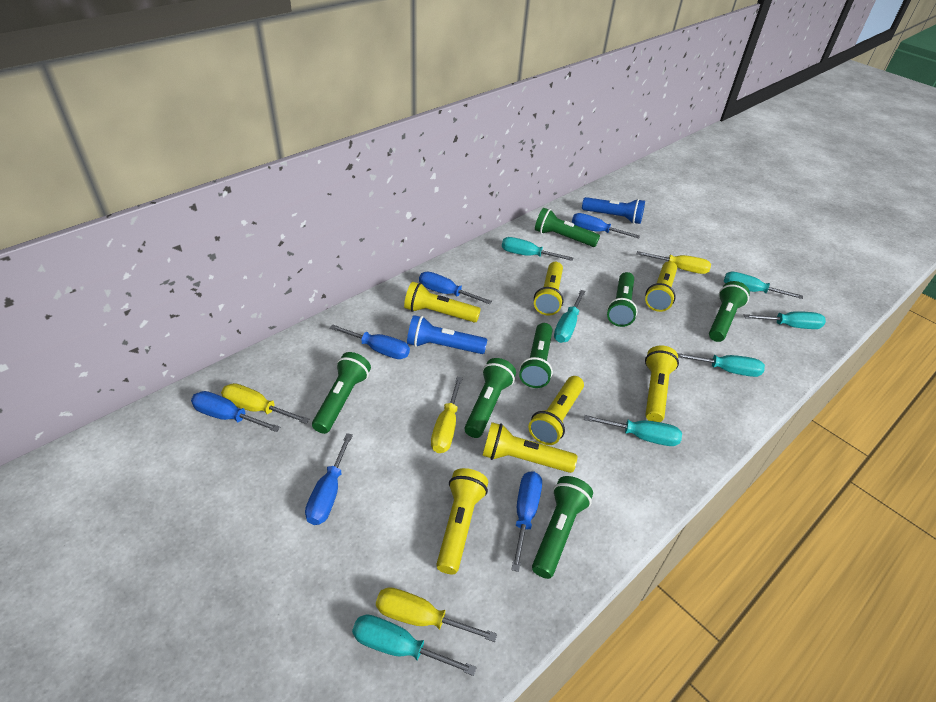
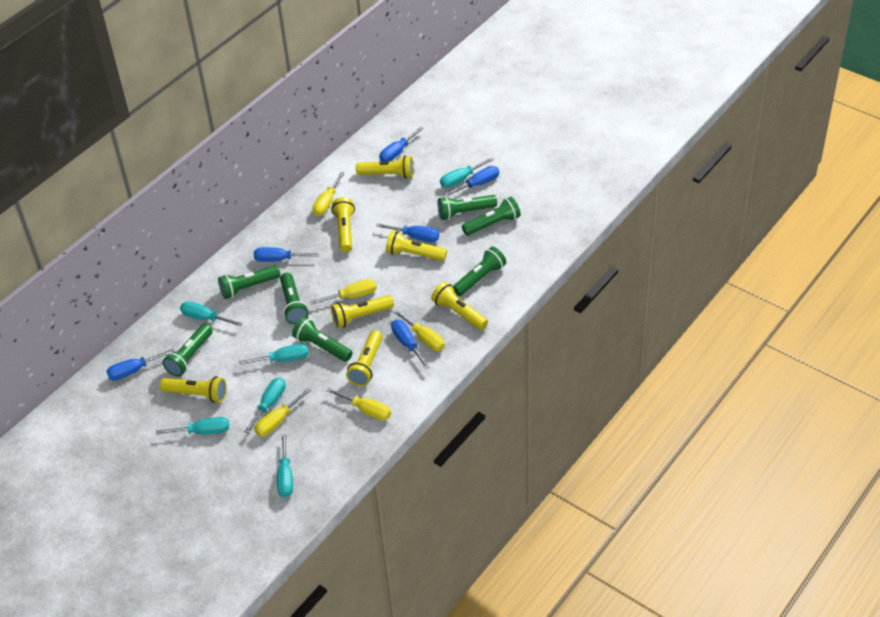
blue flashlight: [407,315,488,354] [582,197,645,224] = 2 -> none = 0
turquoise screwdriver: [352,615,477,676] [502,237,573,261] [554,290,586,343] [584,415,682,446] [677,353,765,377] [724,272,803,299] [744,311,826,329] = 7 -> [156,417,229,435] [180,301,243,326] [239,344,309,365] [244,378,285,433] [277,434,293,497] [440,158,494,188] = 6
yellow screwdriver: [221,383,310,424] [376,587,497,642] [431,377,463,453] [637,251,711,274] = 4 -> [254,388,311,436] [310,279,377,304] [313,172,345,216] [327,388,391,421] [393,310,445,351] = 5

